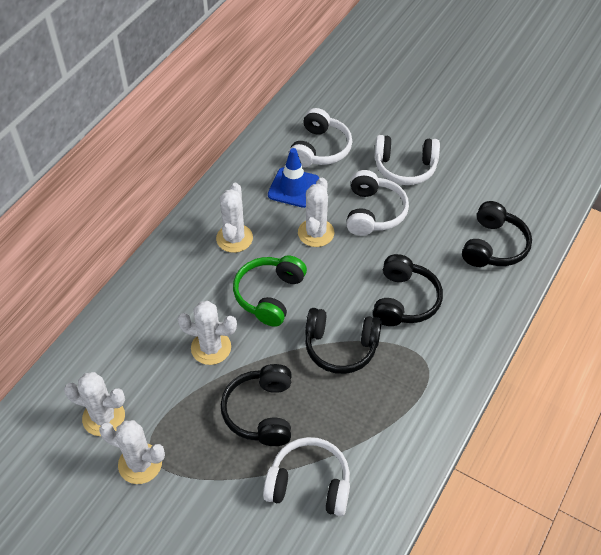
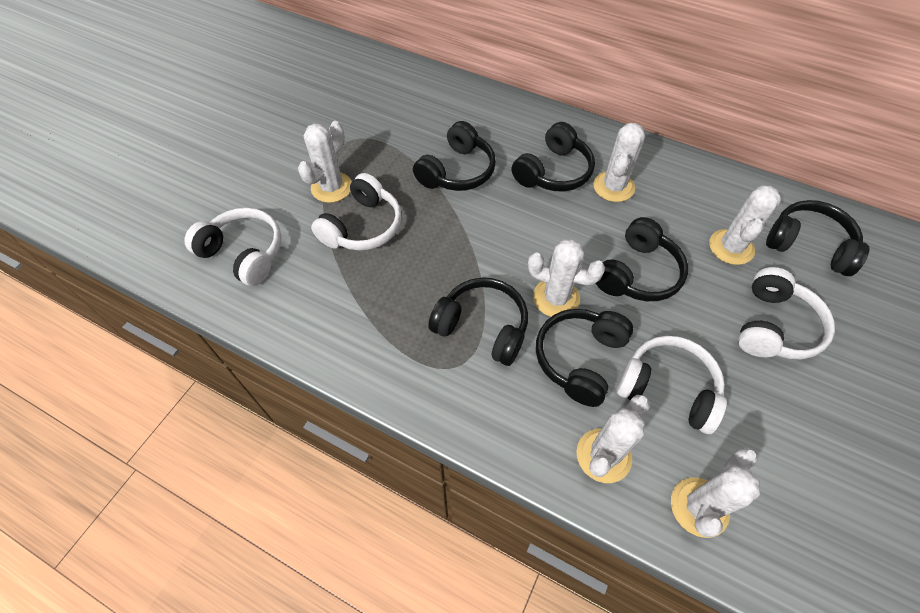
black headphones: [221,364,292,446] [305,308,382,374] [373,254,443,326] [462,201,532,267] = 4 -> [413,121,496,191] [428,278,528,366] [512,122,595,191] [536,309,633,407] [596,217,688,301] [766,200,870,276] = 6
blue traffic cone: [268,148,319,208] = 1 -> none = 0
green headphones: [233,256,307,327] = 1 -> none = 0
white cactus: [64,372,125,436] [99,420,165,484] [177,301,237,365] [216,183,253,253] [298,178,334,247] = 5 -> [298,121,352,203] [528,239,605,317] [576,395,650,483] [593,123,645,202] [671,448,760,538] [709,185,781,265] = 6

